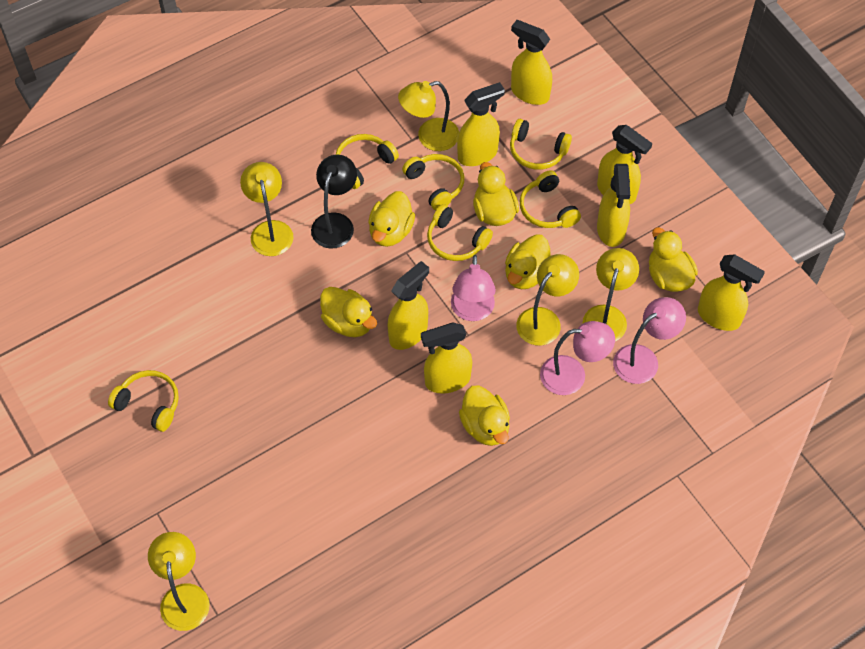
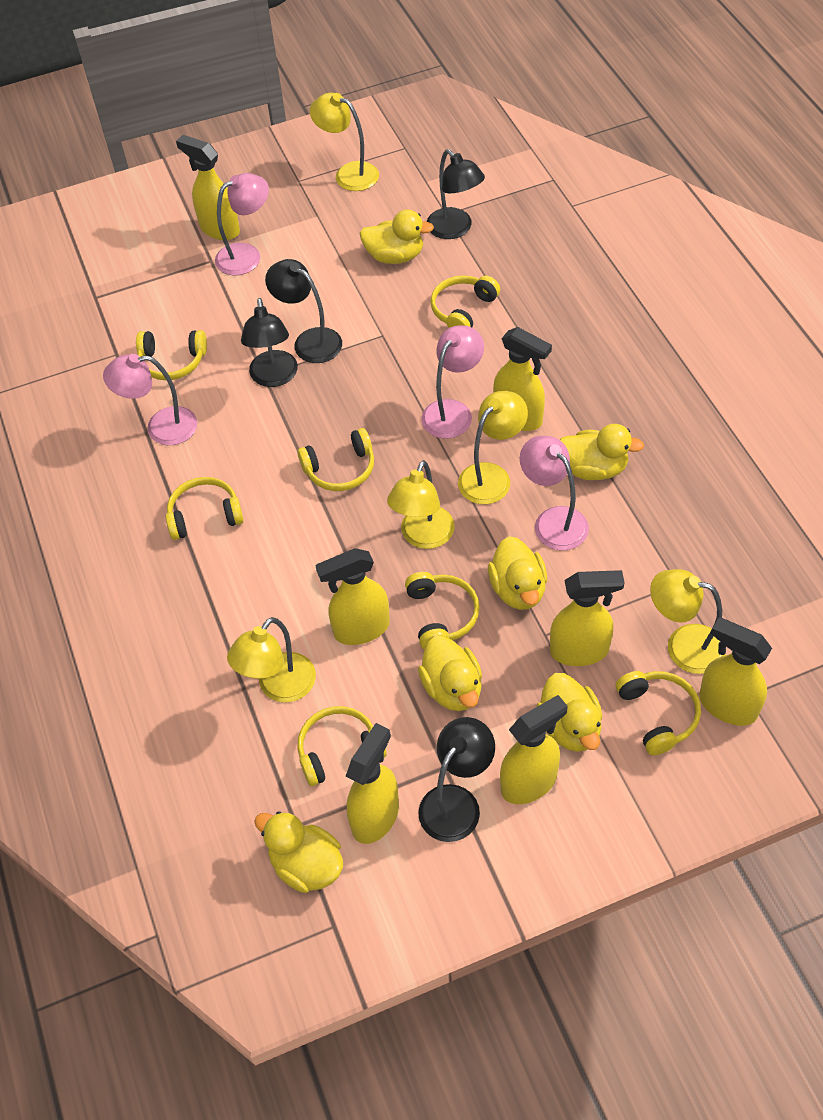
black lamp: [311,155,357,249] = 1 -> [241,298,298,387] [265,259,342,363] [418,717,495,842] [427,149,485,239] = 4
pink lamp: [451,255,496,321] [540,321,615,395] [613,297,686,384] = 3 -> [103,354,197,445] [215,173,269,275] [421,325,484,439] [520,436,589,550] = 4
yellow headphones: [108,370,179,432] [336,134,399,189] [402,154,464,211] [427,204,493,261] [510,119,572,170] [520,170,581,228] = 6 -> [136,330,207,380] [166,477,244,540] [297,428,374,491] [297,706,387,786] [405,572,480,650] [430,275,500,328] [616,671,701,755] = 7

